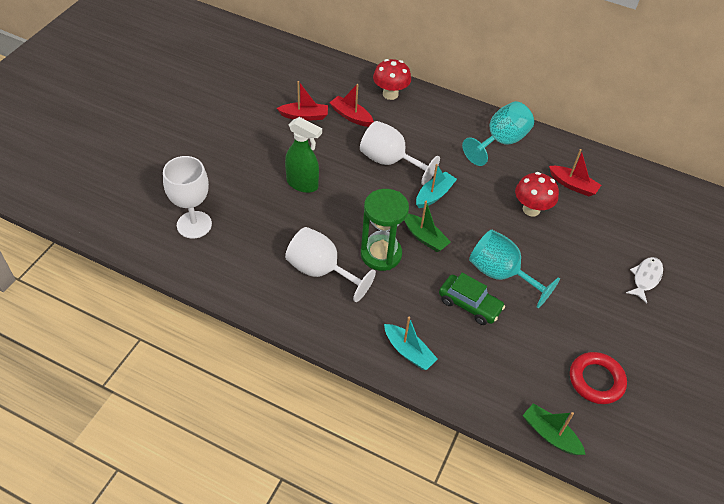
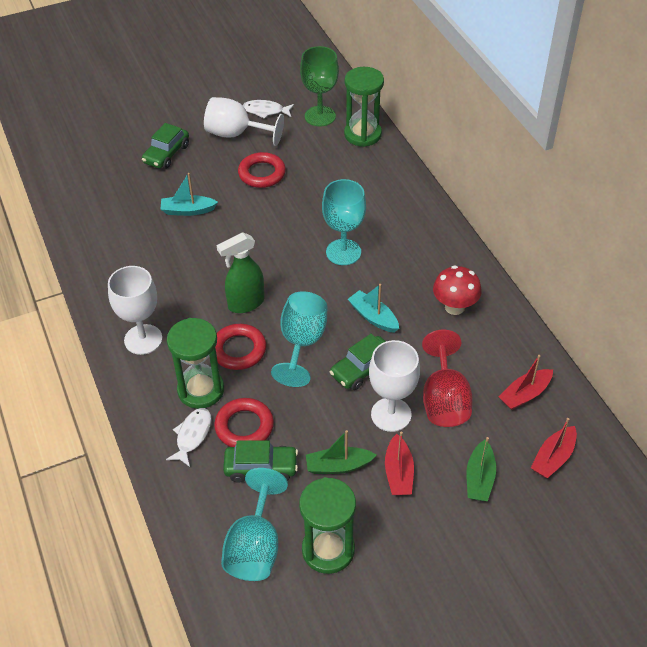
green car: [439,273,505,325] = 1 -> [142,123,189,169] [223,440,298,483] [330,334,386,390] = 3
green goblet: none = 0 -> [300,46,339,127] = 1
green hourglass: [361,189,409,271] = 1 -> [167,318,224,409] [299,477,356,574] [344,67,384,147] = 3
red goblet: none = 0 -> [422,330,473,427] = 1
red mushroom: [373,59,411,100] [515,172,559,216] = 2 -> [433,265,482,315] = 1
red ring: [570,352,627,404] = 1 -> [214,398,274,447] [215,324,266,370] [238,152,286,188] = 3
turquoise goblet: [462,101,534,166] [469,230,560,308] = 2 -> [221,468,288,581] [271,291,327,387] [322,179,366,265] = 3
white fish: [626,257,663,303] = 1 -> [166,408,211,467] [243,100,294,119] = 2

